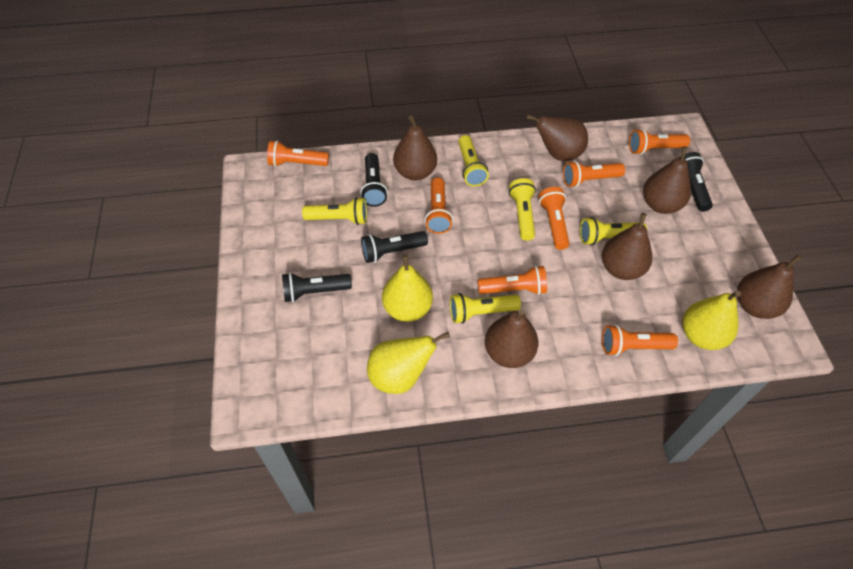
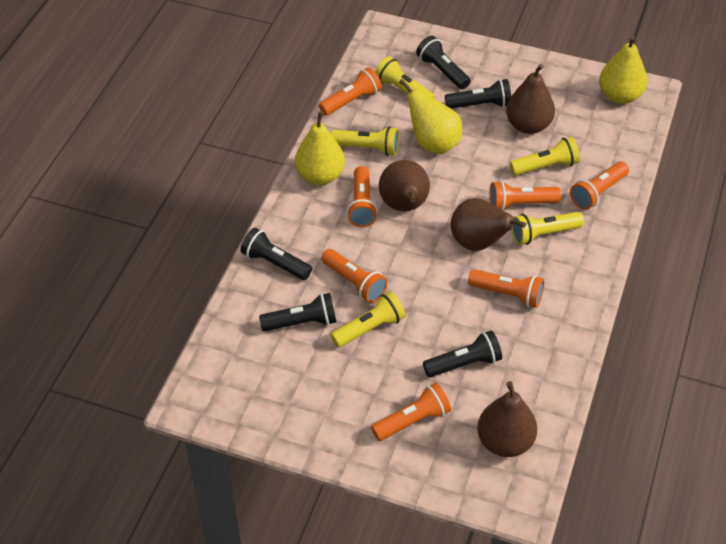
black flashlight: [282,272,352,302] [360,153,388,207] [361,231,428,263] [679,152,713,212] = 4 -> [241,228,312,280] [259,293,336,331] [416,36,471,89] [423,330,502,378] [445,79,511,109] = 5
brown pear: [393,115,437,181] [485,309,538,368] [526,114,588,161] [602,213,652,280] [643,146,691,214] [737,254,802,319] = 6 -> [379,160,430,211] [450,198,526,251] [477,381,537,457] [506,64,555,134] = 4

